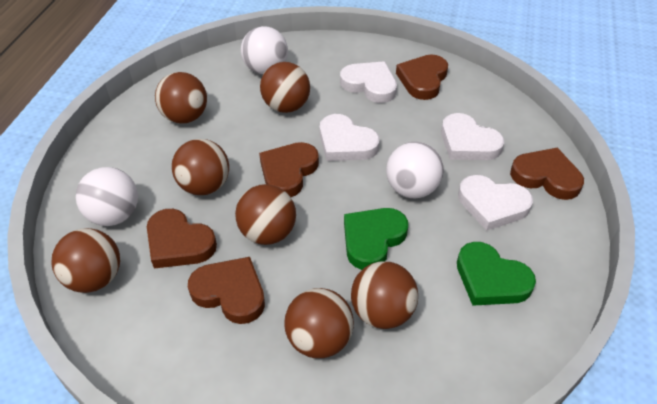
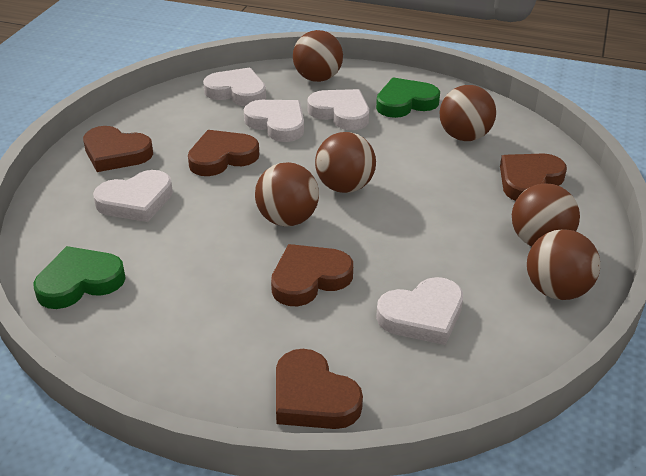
brown ball: [51,228,120,293] [155,72,207,124] [172,139,229,195] [235,184,296,245] [260,62,310,113] [284,288,354,358] [351,261,418,329] = 7 -> [255,162,319,227] [293,30,343,82] [315,132,376,193] [439,85,496,141] [512,183,580,247] [527,229,600,300] = 6
white ball: [76,167,138,226] [241,26,288,75] [386,142,444,198] = 3 -> none = 0
white heart: [320,114,380,161] [340,61,397,103] [441,113,504,160] [458,175,533,231] = 4 -> [93,170,173,222] [203,68,266,106] [244,100,304,142] [307,89,369,130] [376,277,463,345] = 5

